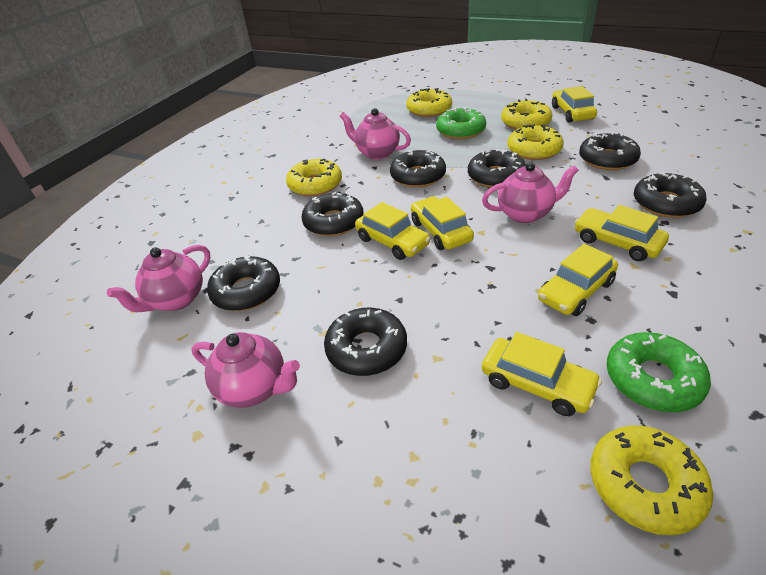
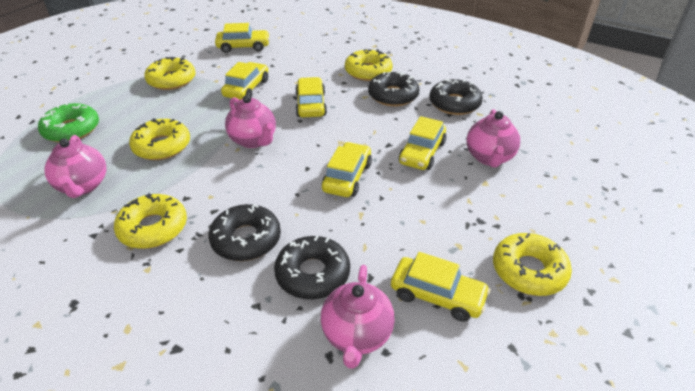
black donut: [207,255,280,311] [301,192,364,236] [324,308,407,376] [390,150,446,188] [468,149,526,188] [579,132,641,170] [634,172,707,218] = 7 -> [209,204,281,261] [274,235,350,299] [368,71,420,106] [429,79,483,115] = 4
green donut: [436,107,486,139] [607,332,711,412] = 2 -> [38,103,99,142] = 1

